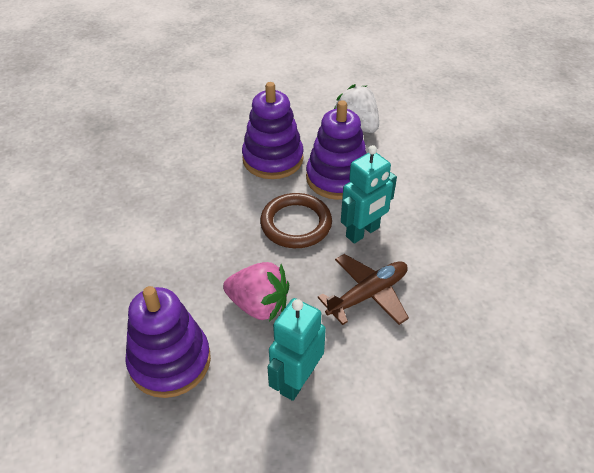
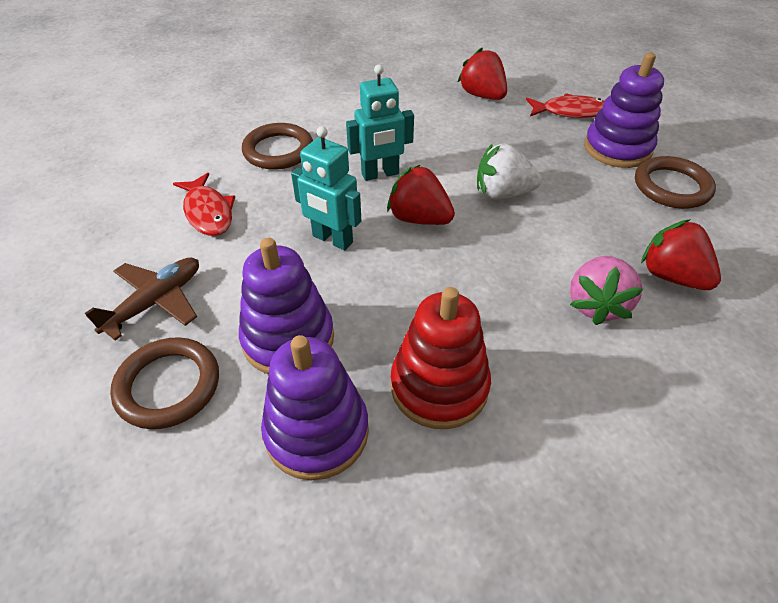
brown ring: [260,193,332,248] = 1 -> [110,337,219,429] [242,123,313,170] [635,156,716,209] = 3
red fish: none = 0 -> [173,173,235,236] [526,93,604,118] = 2
red stacking toy: none = 0 -> [391,287,491,429] = 1
red strawberry: none = 0 -> [387,165,455,225] [458,48,507,100] [641,219,721,290] = 3

